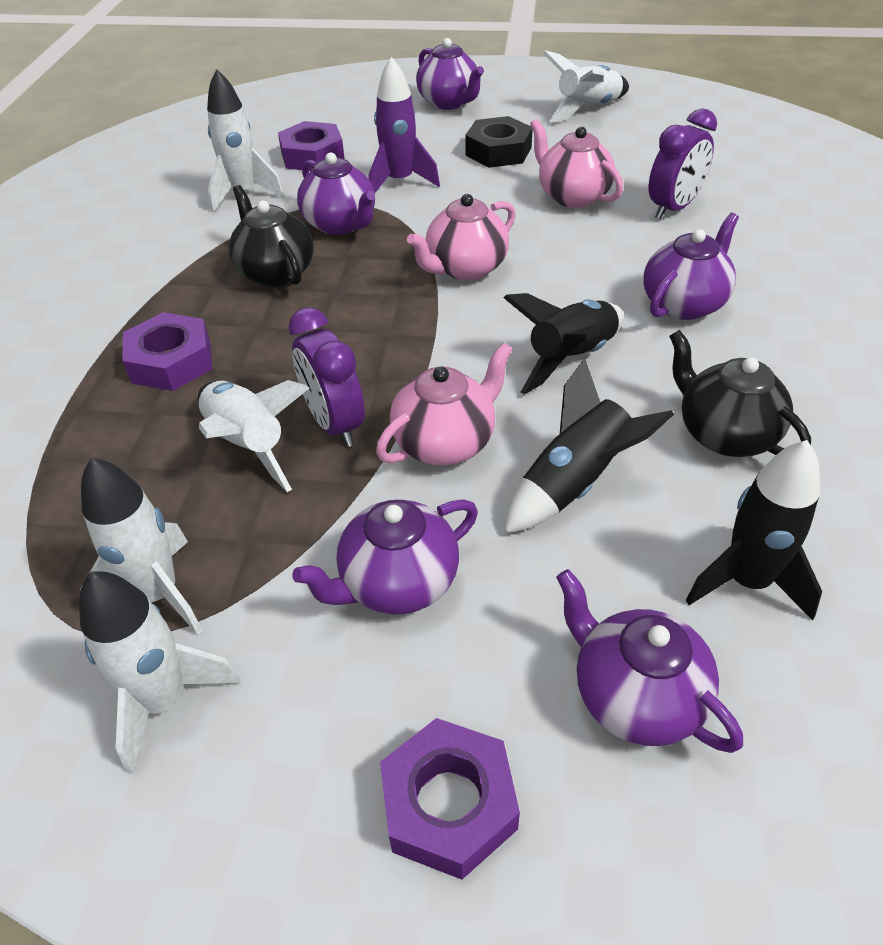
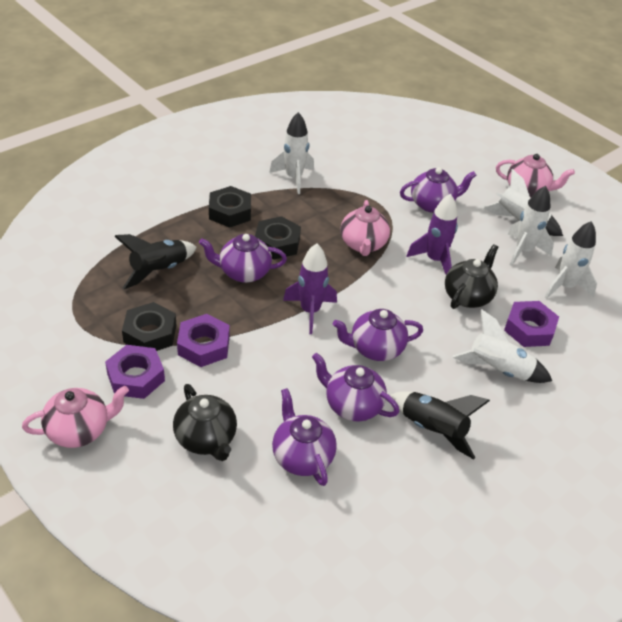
black nut: [465,116,533,168] = 1 -> [122,302,176,351] [209,186,251,228] [255,216,301,260] = 3
black rocket: [504,293,624,394] [504,358,674,533] [686,440,822,621] = 3 -> [114,234,197,289] [390,391,490,459] = 2
purple clock: [289,307,365,447] [649,108,717,219] = 2 -> none = 0
purple rocket: [368,57,440,193] = 1 -> [283,243,337,334] [406,194,458,275] = 2

